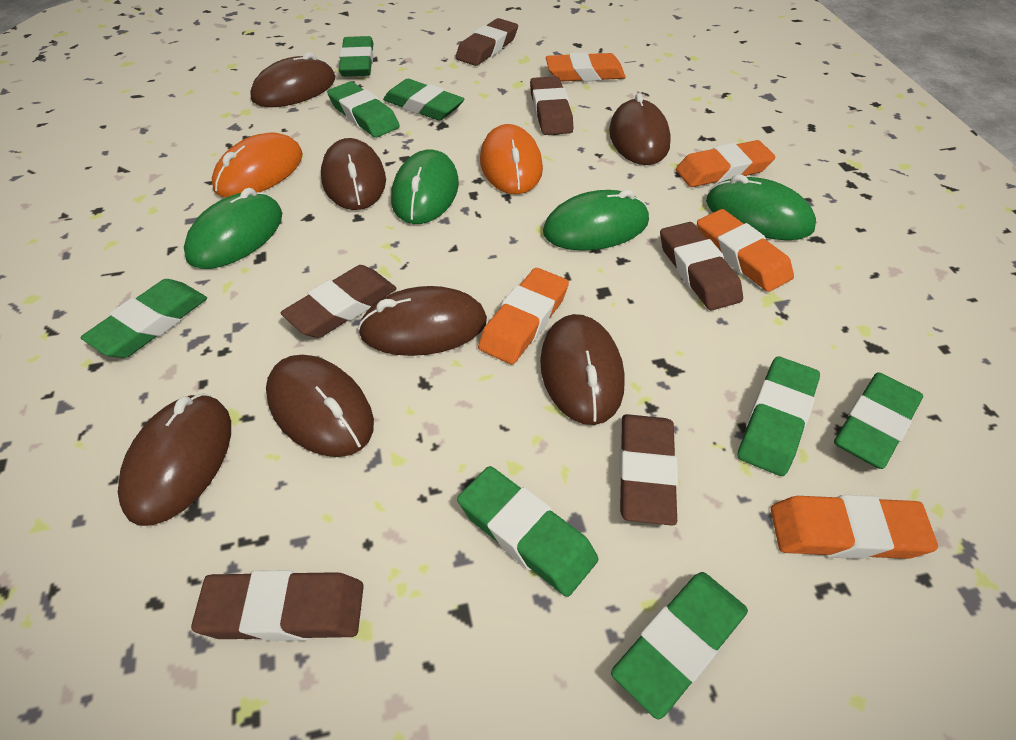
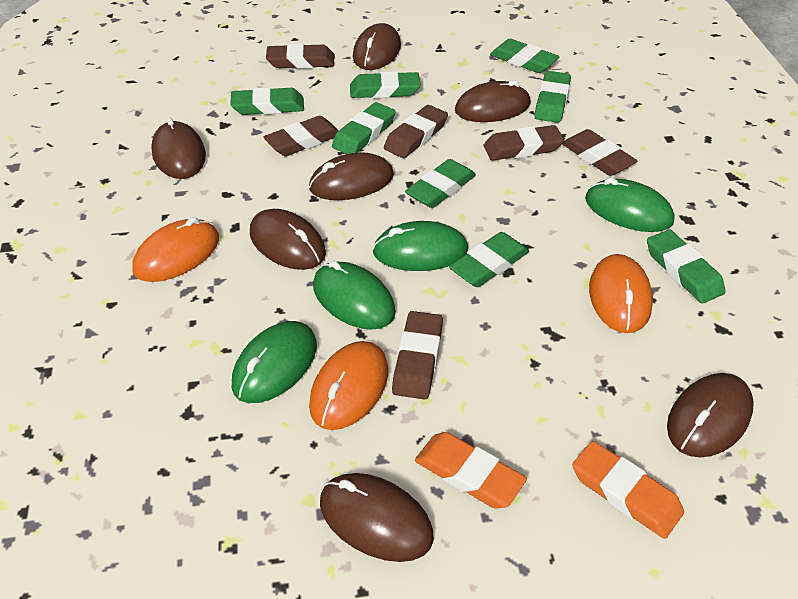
orange eraser: [478,268,569,365] [546,52,626,82] [676,140,775,187] [697,209,794,292] [771,495,938,559] = 5 -> [415,432,527,509] [572,441,684,539] = 2
orange mouse: [212,133,303,198] [480,124,543,194] = 2 -> [132,217,219,282] [309,341,388,430] [589,254,653,333] = 3

